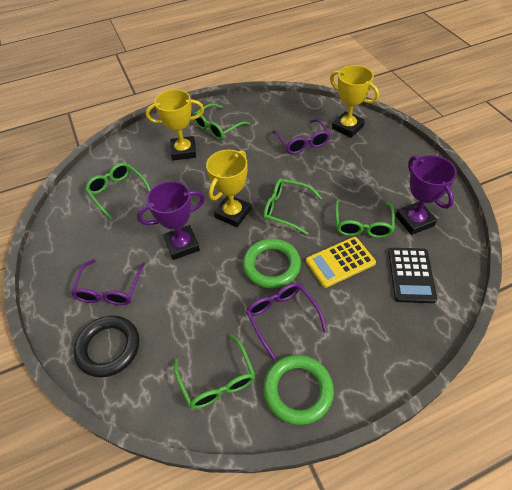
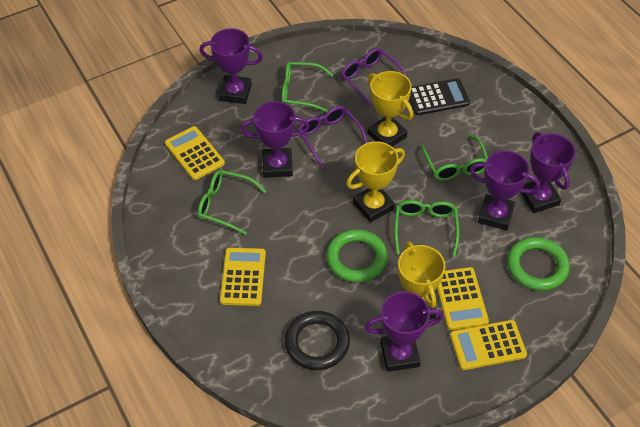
green glasses: [85,163,151,220] [174,334,255,409] [193,103,250,140] [263,178,322,235] [335,199,395,238] = 5 -> [198,170,266,235] [281,62,333,113] [394,200,459,257] [420,135,488,181] = 4
purple glasses: [71,259,145,305] [246,283,327,360] [273,119,330,154] = 3 -> [298,106,368,168] [341,48,406,107] = 2
purple trophy: [137,181,205,260] [396,155,457,235] = 2 -> [200,28,263,104] [241,101,310,178] [365,291,443,372] [469,151,541,231] [520,132,576,213] = 5
yellow calculator: [306,237,376,288] = 1 -> [165,126,225,180] [220,248,266,306] [437,267,489,330] [450,320,527,370] = 4

